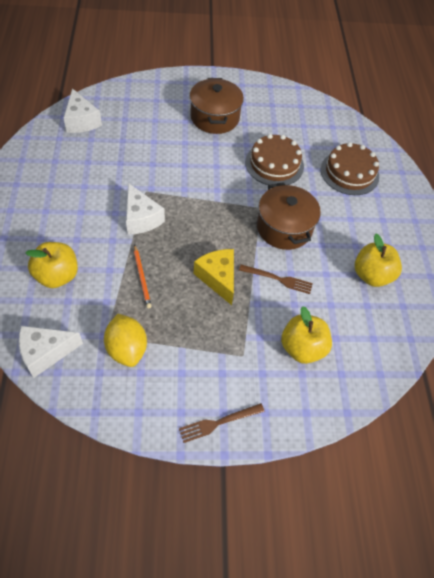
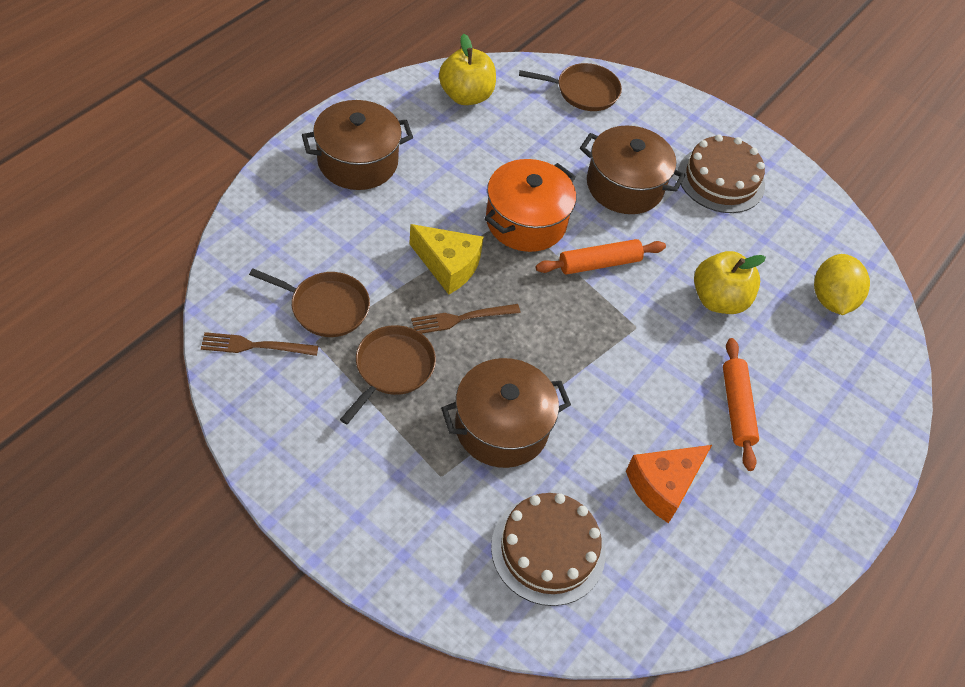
brown pan: none = 0 -> [249,268,370,337] [340,325,436,424] [519,63,622,111] = 3
brown pot: [189,78,244,134] [257,182,321,250] = 2 -> [302,100,413,190] [441,358,571,468] [580,125,686,214] = 3
orange cheese: none = 0 -> [626,445,712,523] = 1
orange pencil: [134,244,152,308] = 1 -> none = 0
orange pot: none = 0 -> [484,159,576,252] = 1
orange rolling pin: none = 0 -> [536,239,666,274] [723,338,759,471] = 2
white cheese: [19,326,83,378] [64,88,102,133] [126,183,165,235] = 3 -> none = 0
yellow apple: [26,242,78,288] [281,306,332,364] [355,234,402,287] = 3 -> [439,34,496,105] [694,251,766,314] = 2

